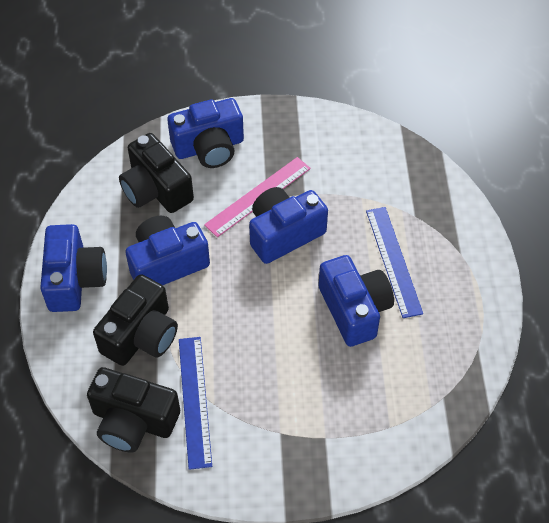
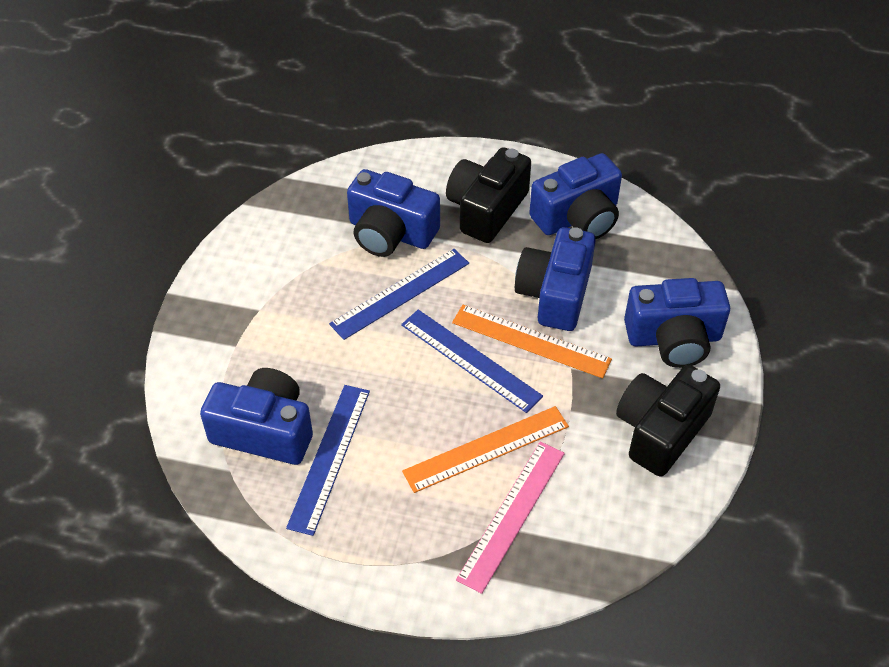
black camera: [87,367,180,452] [93,274,178,366] [119,133,194,213] = 3 -> [446,147,531,243] [616,365,720,477] = 2
blue ruler: [179,337,212,470] [366,207,423,318] = 2 -> [286,385,370,536] [329,249,469,340] [401,310,543,413] = 3
orange ruler: none = 0 -> [402,406,569,493] [452,305,612,378] = 2

